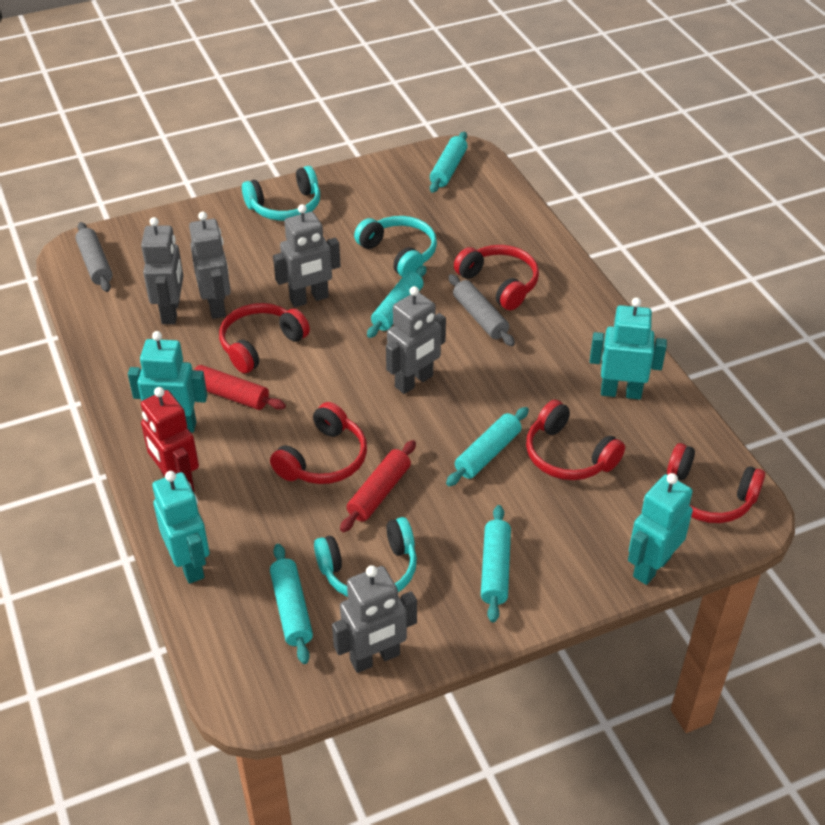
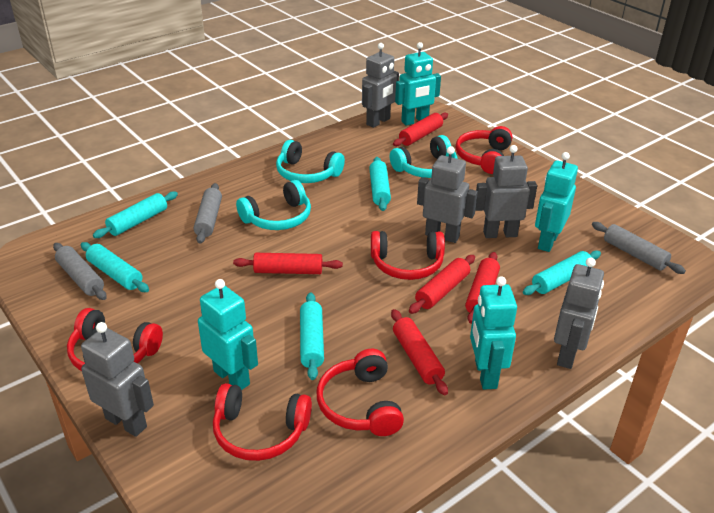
grey rolling pin: [75,222,113,292] [449,274,515,346] = 2 -> [53,243,107,300] [194,183,222,244] [592,222,686,274] = 3
red robot: [141,387,199,492] = 1 -> none = 0
red rolling pin: [194,365,286,410] [340,440,416,532] = 2 -> [233,253,343,274] [391,309,448,395] [393,113,448,146] [409,255,475,314] [465,252,500,324] = 5

